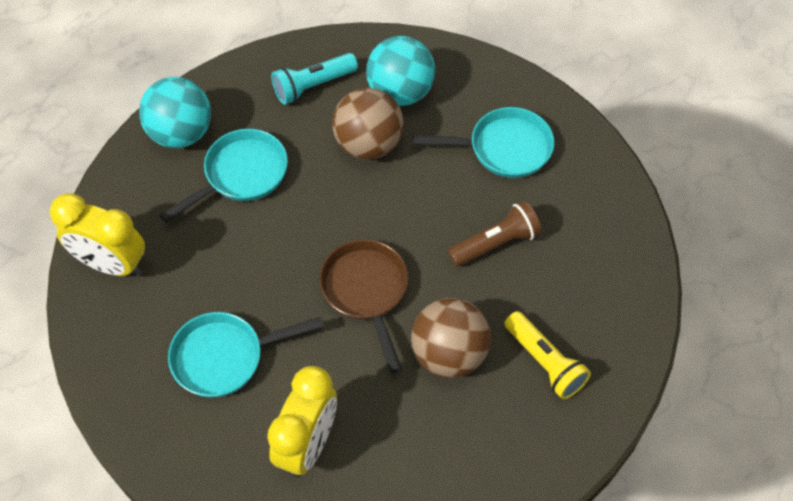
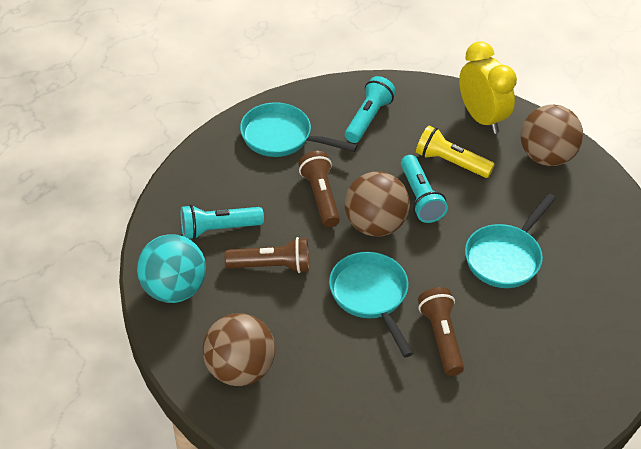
brown ball: [332,88,403,159] [411,298,491,378] = 2 -> [203,313,275,386] [345,172,410,237] [521,105,583,166] = 3
brown flashlight: [448,201,542,267] = 1 -> [225,237,309,273] [298,151,340,227] [418,287,464,376] = 3
brown pan: [319,239,408,373] = 1 -> none = 0
turquoise ball: [139,77,211,148] [366,36,435,106] = 2 -> [137,234,206,303] = 1
turquoise flashlight: [271,53,358,105] = 1 -> [180,204,264,240] [345,76,396,143] [401,155,448,223] = 3
yellow clock: [50,193,145,276] [267,366,337,477] = 2 -> [459,41,517,134] = 1

